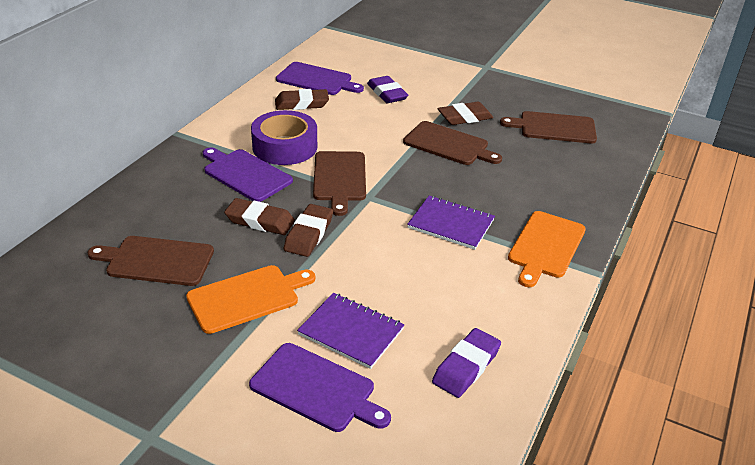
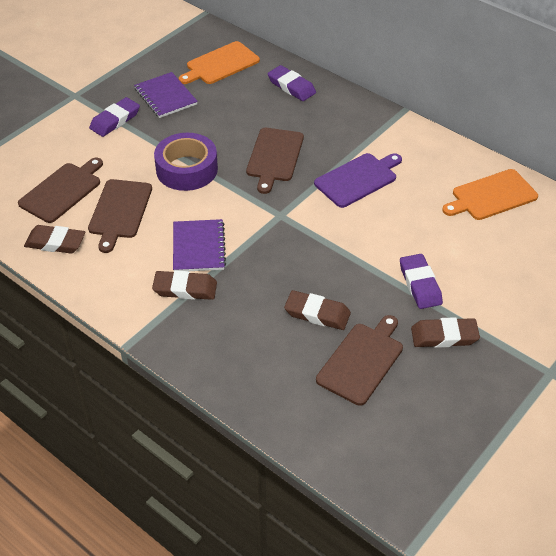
purple cutting board: [203,148,293,202] [249,343,391,432] [276,62,364,95] = 3 -> [314,153,402,208] = 1
purple eraser: [367,76,408,103] [432,328,501,398] = 2 -> [89,97,140,137] [268,65,316,101] [400,254,443,309] = 3

